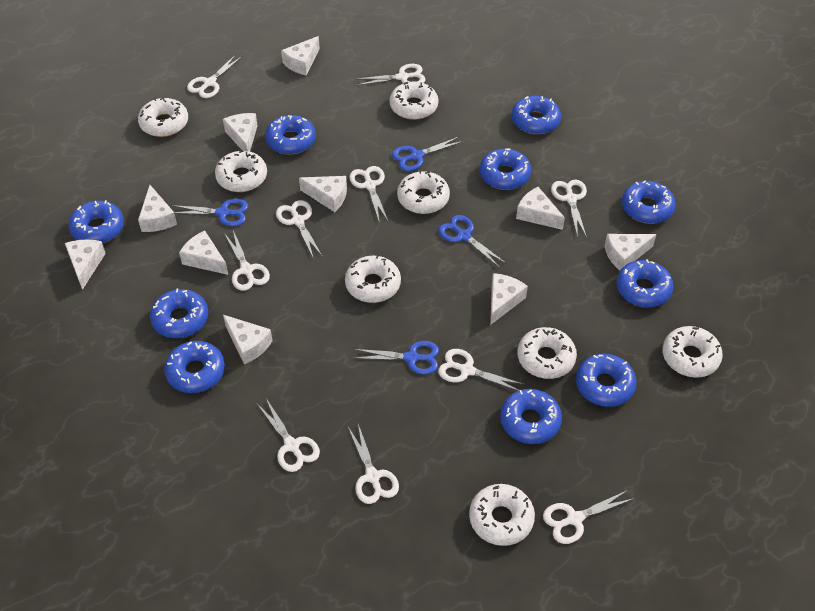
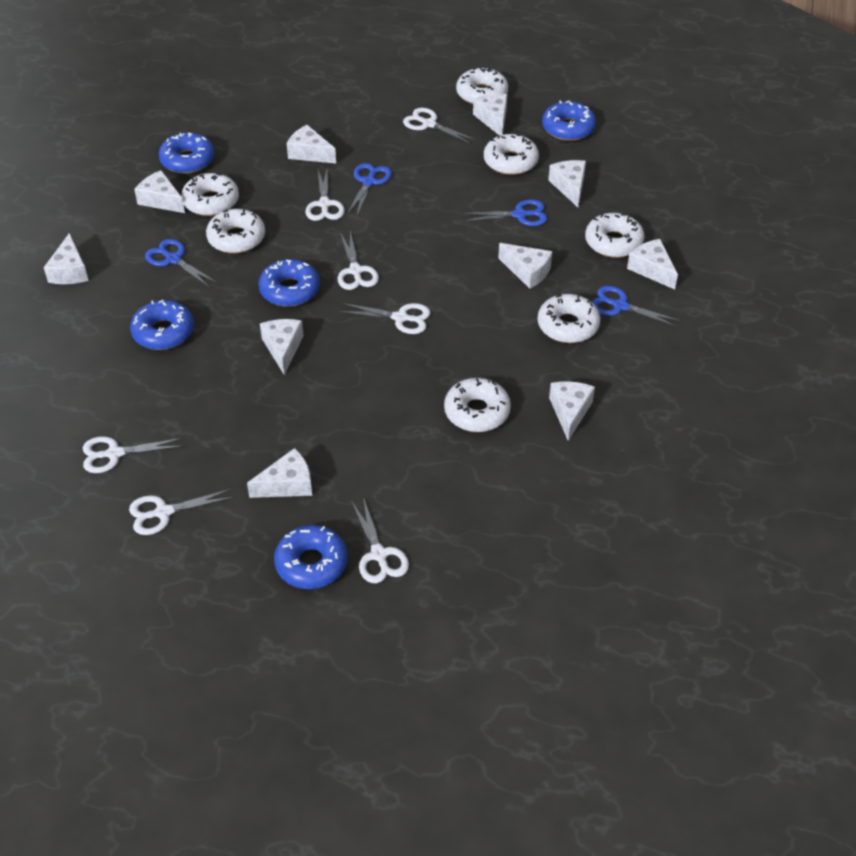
blue donut: [69,200,124,243] [150,288,208,338] [164,341,225,393] [265,115,316,155] [480,148,531,190] [500,389,562,444] [512,96,561,134] [576,354,636,407] [616,259,673,308] [622,181,676,224] = 10 -> [130,300,194,350] [159,132,214,174] [259,259,320,307] [274,525,348,589] [542,100,596,141] = 5
white donut: [138,97,188,137] [215,150,267,192] [345,255,401,303] [390,81,438,120] [397,170,450,214] [469,484,535,546] [517,327,577,379] [662,326,723,378] = 8 -> [181,173,239,216] [206,209,265,254] [444,378,511,432] [456,67,508,104] [484,134,539,175] [538,294,600,343] [585,213,645,258] = 7
white scissors: [187,54,242,98] [224,230,270,291] [257,399,320,472] [276,200,322,257] [348,424,399,504] [349,166,388,221] [356,64,426,86] [438,349,525,391] [543,490,633,544] [551,180,587,238] = 10 -> [83,436,183,473] [129,489,234,535] [305,170,345,221] [338,231,379,290] [339,303,431,334] [352,498,409,583] [403,108,476,144] = 7

